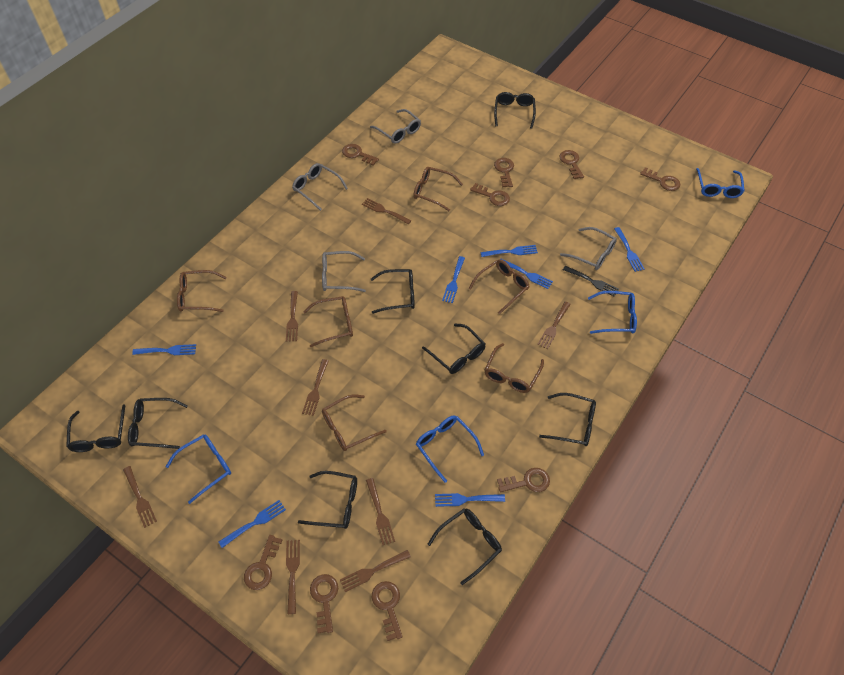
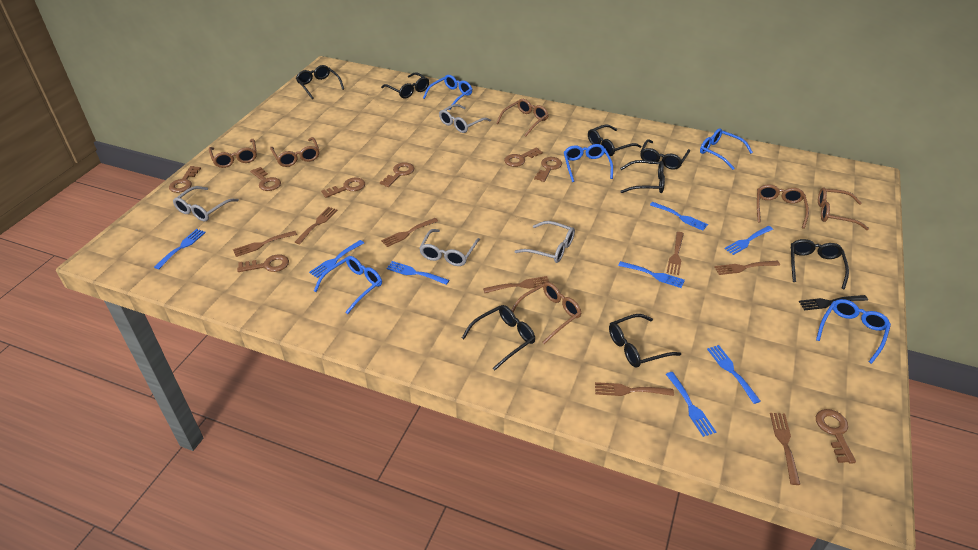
blue fork: [132,344,196,355] [219,500,286,548] [435,493,505,507] [442,256,465,303] [481,245,538,257] [501,259,553,289] [614,227,645,272] = 7 -> [154,229,206,269] [309,240,364,278] [386,261,449,285] [618,261,685,288] [650,202,708,231] [666,372,716,437] [707,345,761,404] [724,226,773,255] = 8
blue glasses: [165,434,231,504] [416,415,484,483] [588,291,637,334] [696,168,745,198] = 4 -> [314,256,382,314] [423,75,472,110] [564,144,613,182] [700,129,753,170] [816,299,891,364] = 5
brown key: [244,535,282,590] [310,574,338,634] [342,144,379,166] [372,581,402,641] [470,183,510,206] [494,158,514,187] [497,468,550,492] [560,150,584,179] [640,167,680,191] = 9 -> [169,166,201,193] [237,254,289,272] [250,167,281,191] [321,178,365,198] [380,162,414,187] [504,147,543,167] [534,157,562,182] [816,409,856,464] = 8

